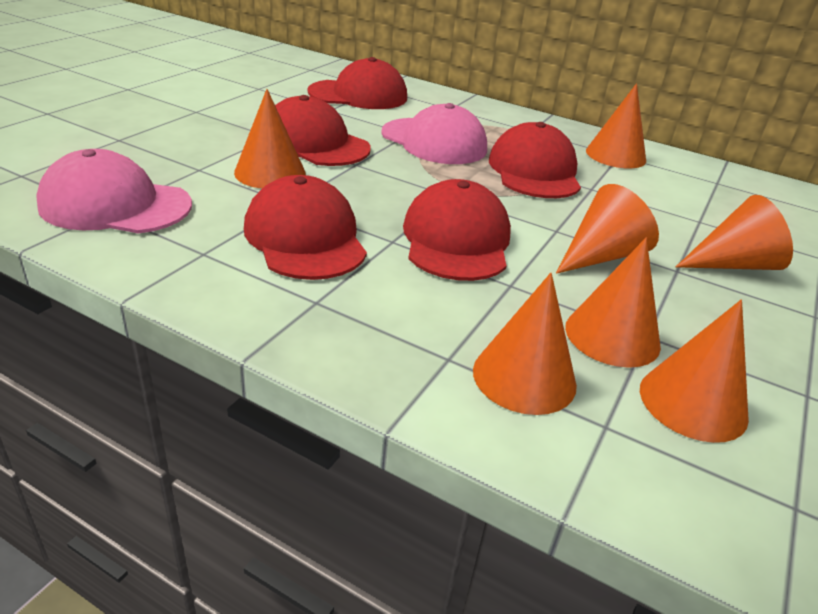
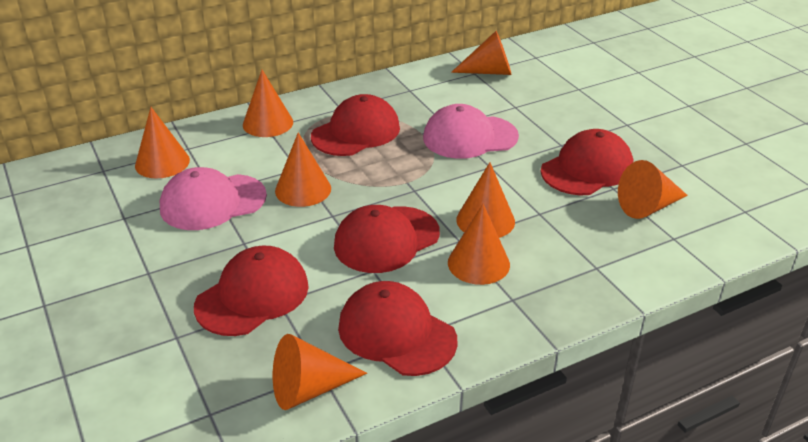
orange cone: [234,89,306,189] [473,273,577,415] [556,184,659,274] [565,238,661,368] [586,83,646,168] [640,300,749,443] [676,195,793,270] = 7 -> [135,107,190,178] [243,70,293,137] [273,334,367,410] [275,132,331,207] [448,204,510,285] [451,31,512,75] [456,162,515,238] [618,160,688,219] = 8

